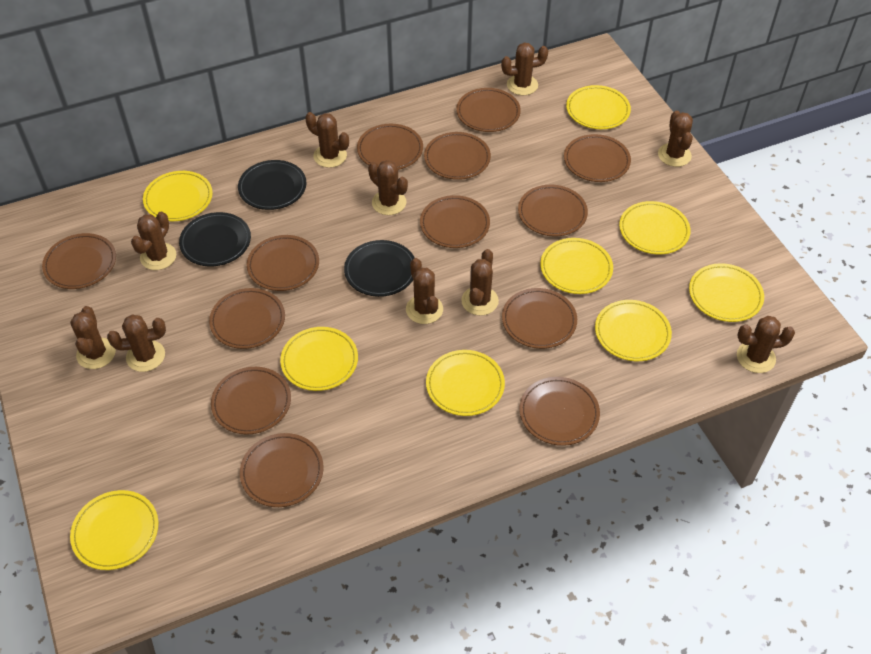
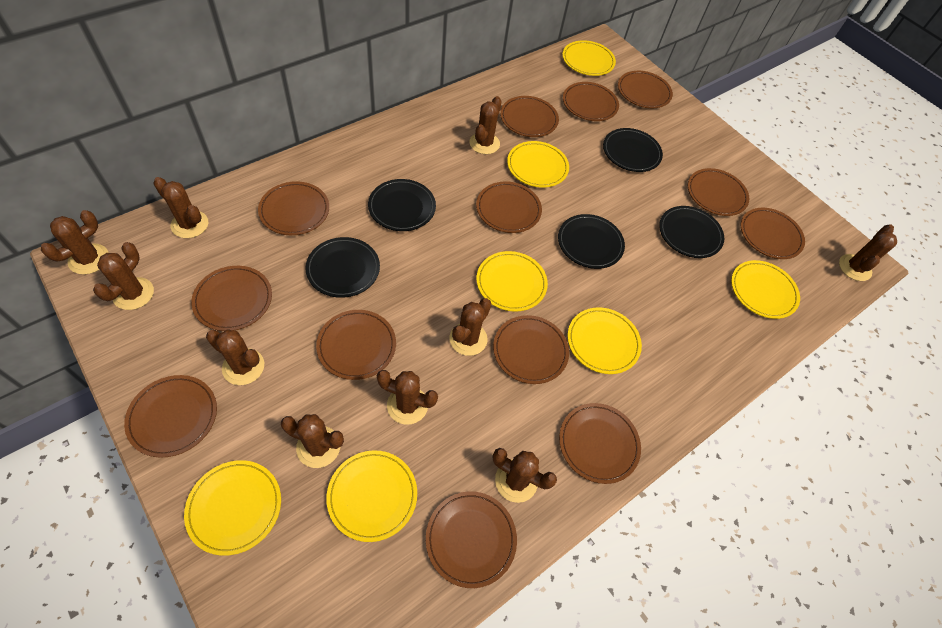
black plate: [179,212,251,266] [238,160,306,210] [344,240,415,297] = 3 -> [305,237,380,298] [368,179,436,231] [558,214,625,269] [603,128,663,172] [659,206,724,258] = 5
yellow plate: [70,490,158,570] [143,171,213,221] [280,327,358,391] [426,350,505,416] [540,238,613,294] [566,85,631,129] [595,300,672,361] [619,201,691,254] [689,263,764,322] = 9 -> [184,460,281,556] [326,450,417,542] [476,251,548,312] [507,141,569,188] [562,40,616,76] [568,307,642,374] [731,260,800,319] = 7

